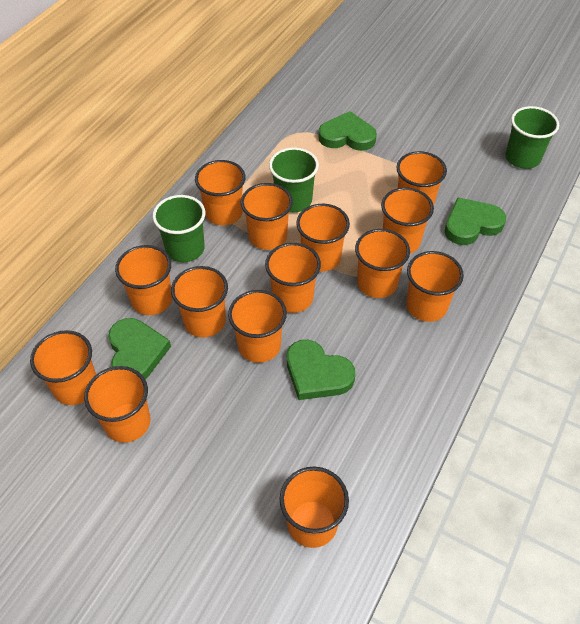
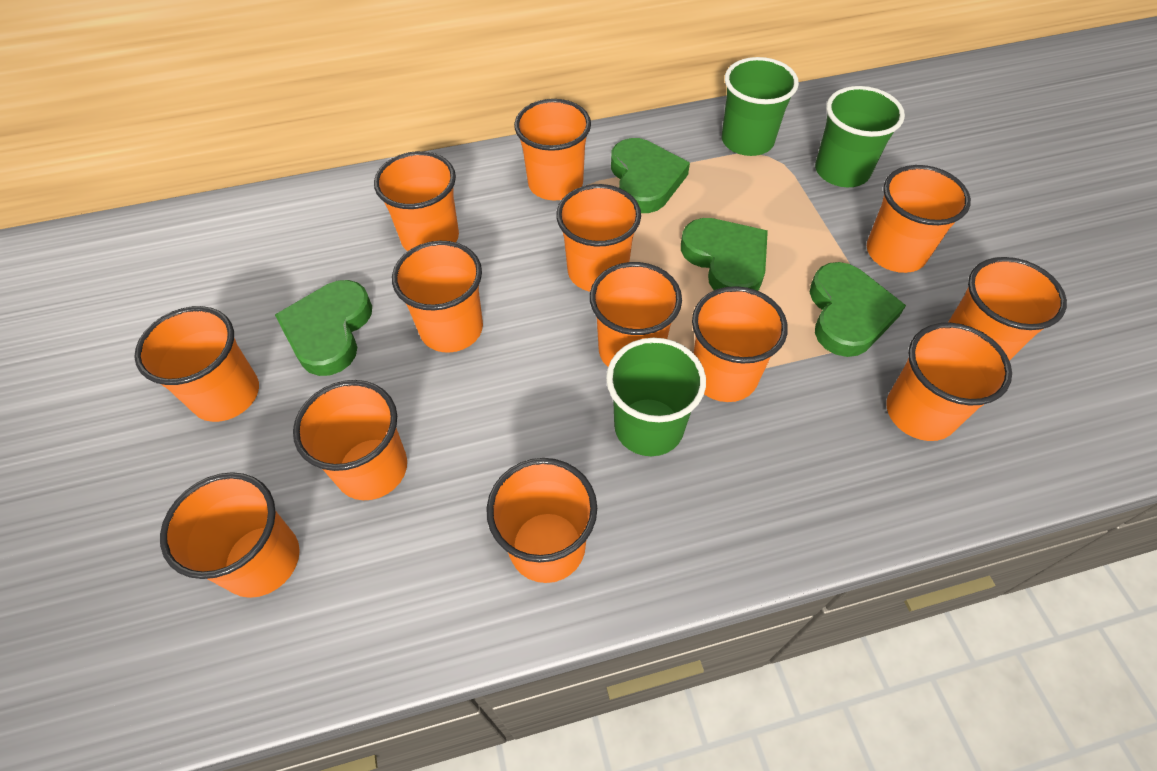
orange cup: [30,330,96,405] [84,366,150,443] [115,245,172,315] [171,266,228,338] [195,160,245,226] [228,290,287,363] [241,183,293,250] [265,243,321,313] [279,467,349,548] [296,204,350,272] [355,229,410,298] [381,188,434,253] [397,151,447,206] [406,251,464,322] = 14 -> [134,306,259,422] [160,472,300,598] [293,380,407,500] [374,151,459,251] [392,241,483,353] [486,458,597,583] [514,99,591,201] [556,184,641,292] [590,262,682,367] [692,286,788,402] [867,165,971,273] [886,323,1012,441] [948,257,1067,361] = 13

